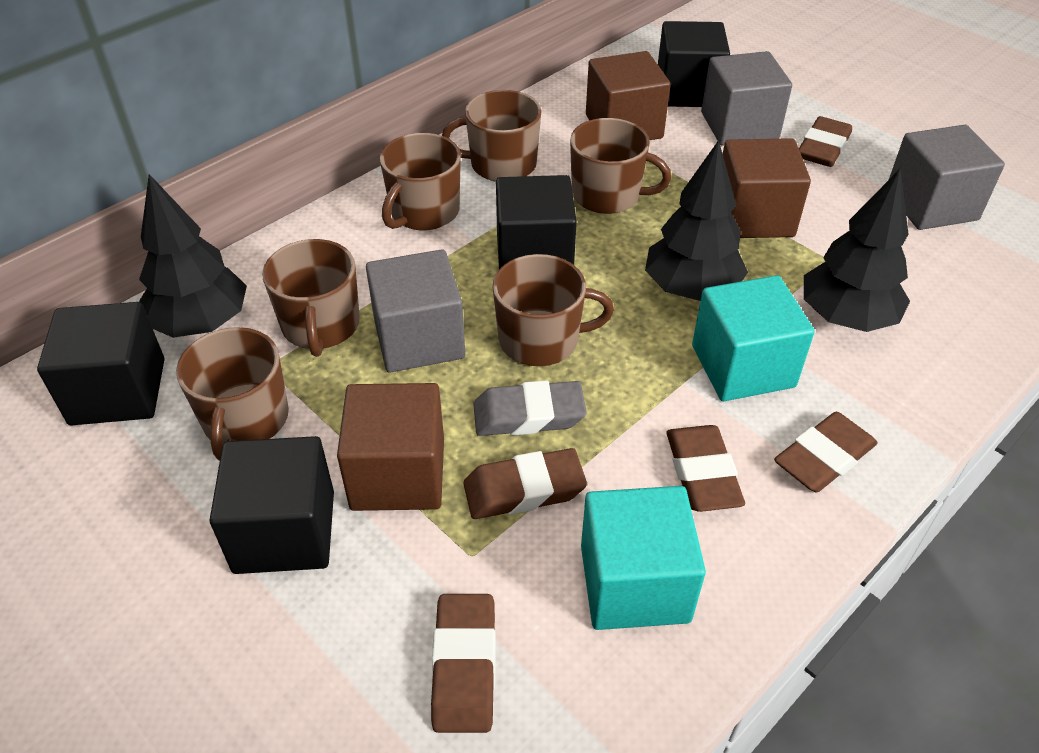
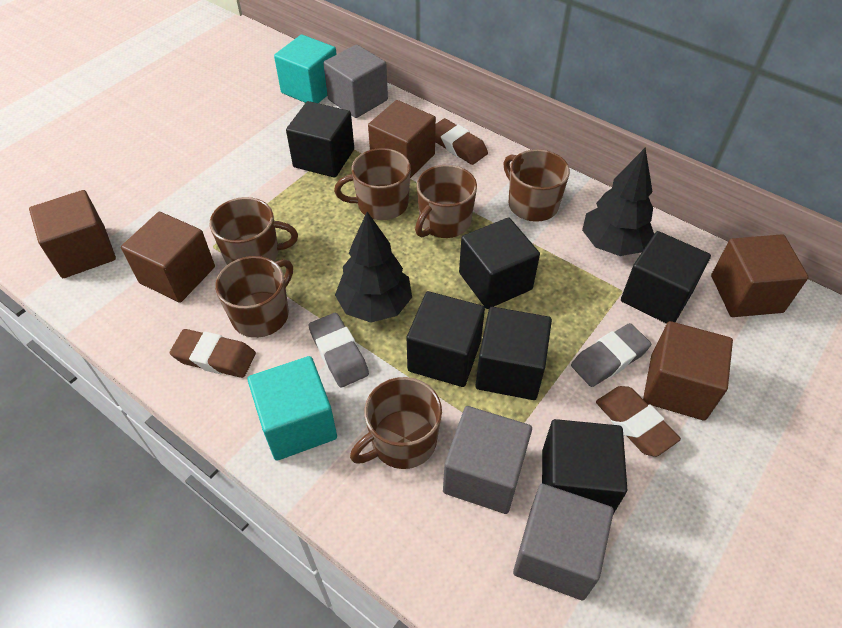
black cube: [37,302,164,425] [210,436,334,574] [496,175,577,269] [658,21,730,107] = 4 -> [286,101,354,178] [407,291,485,387] [459,217,540,309] [475,307,552,400] [542,419,627,514] [621,231,711,324] = 6
black tree: [139,174,247,338] [645,140,748,301] [804,169,910,332] = 3 -> [335,212,412,323] [582,148,654,256] = 2
brown cube: [337,383,444,511] [586,51,671,140] [723,138,811,238] = 3 -> [29,190,116,278] [121,212,215,303] [368,100,436,178] [643,321,733,421] [711,234,809,317] = 5
brown eraser: [431,594,496,733] [463,448,587,519] [666,425,745,512] [774,412,877,492] [799,116,852,167] = 5 -> [170,329,256,378] [435,118,488,165] [596,386,681,457] = 3
grey eraser: [473,380,587,436] = 1 -> [309,313,369,387] [571,323,651,387] = 2

